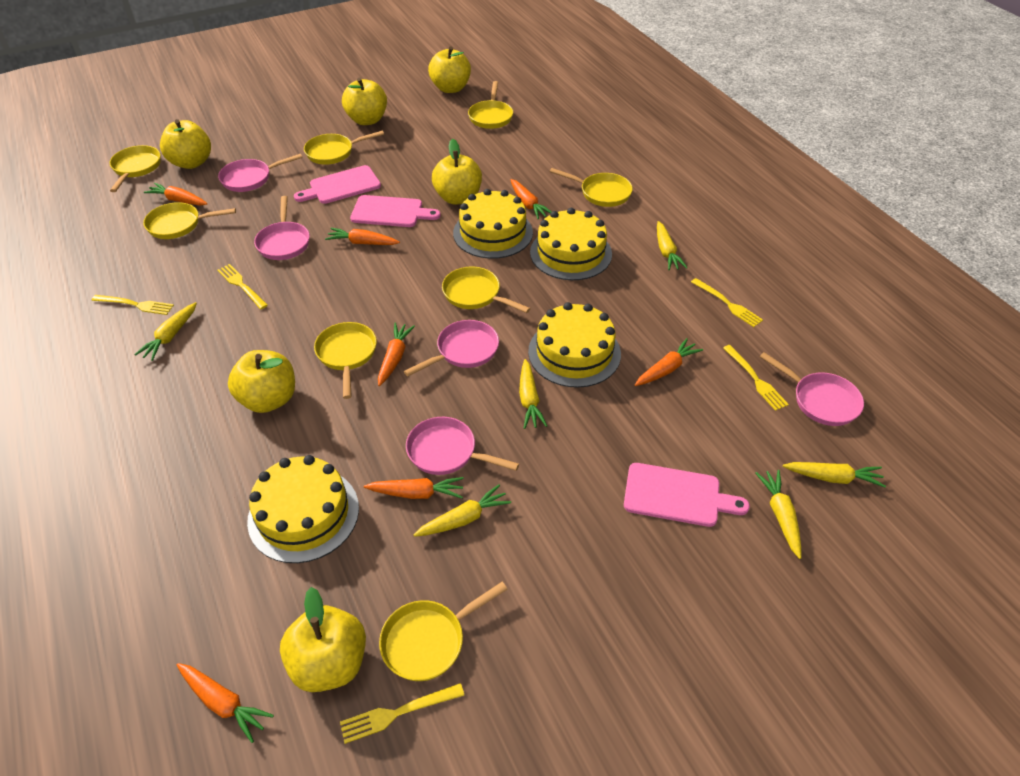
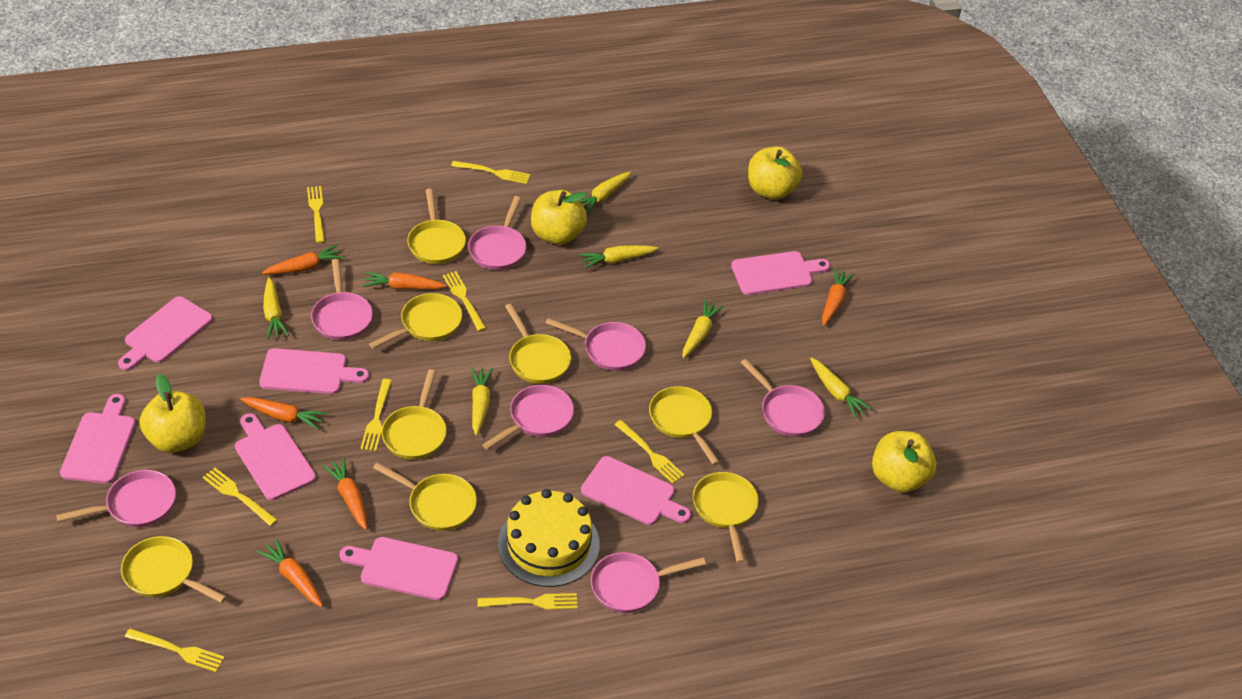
orange carrot: [144,183,208,206] [177,663,274,743] [325,228,400,245] [364,477,464,499] [378,323,415,386] [510,179,551,219] [635,338,703,386] = 7 -> [240,397,327,430] [256,538,323,607] [262,244,344,275] [322,458,367,530] [363,272,446,289] [822,268,854,326] = 6
pink cutting board: [294,165,381,204] [350,195,441,227] [624,463,750,527] = 3 -> [60,394,136,484] [118,296,213,370] [235,413,316,500] [259,348,369,394] [339,537,458,600] [581,456,691,525] [731,251,830,295] = 7
pink pan: [218,154,303,192] [254,196,310,260] [404,320,499,376] [406,417,519,475] [760,352,864,426] = 5 -> [56,470,176,527] [311,259,373,340] [468,196,527,270] [482,385,574,450] [545,318,646,371] [591,552,706,613] [740,359,825,437] = 7
yellow apple: [160,119,211,169] [228,350,295,413] [280,587,366,692] [342,78,387,125] [428,46,471,93] [432,139,482,205] = 6 -> [139,374,206,453] [531,190,588,245] [748,147,802,200] [872,431,937,493] = 4
yellow cake: [247,455,359,563] [453,189,533,259] [528,302,621,388] [530,208,612,280] = 4 -> [498,489,600,587] = 1
yellow fork: [92,295,174,315] [217,264,268,309] [340,683,464,744] [691,278,763,327] [723,345,789,411] = 5 -> [125,628,225,672] [203,468,277,526] [307,186,325,243] [360,379,392,451] [443,271,486,331] [451,161,530,184] [477,593,578,610] [614,420,685,484] = 8

